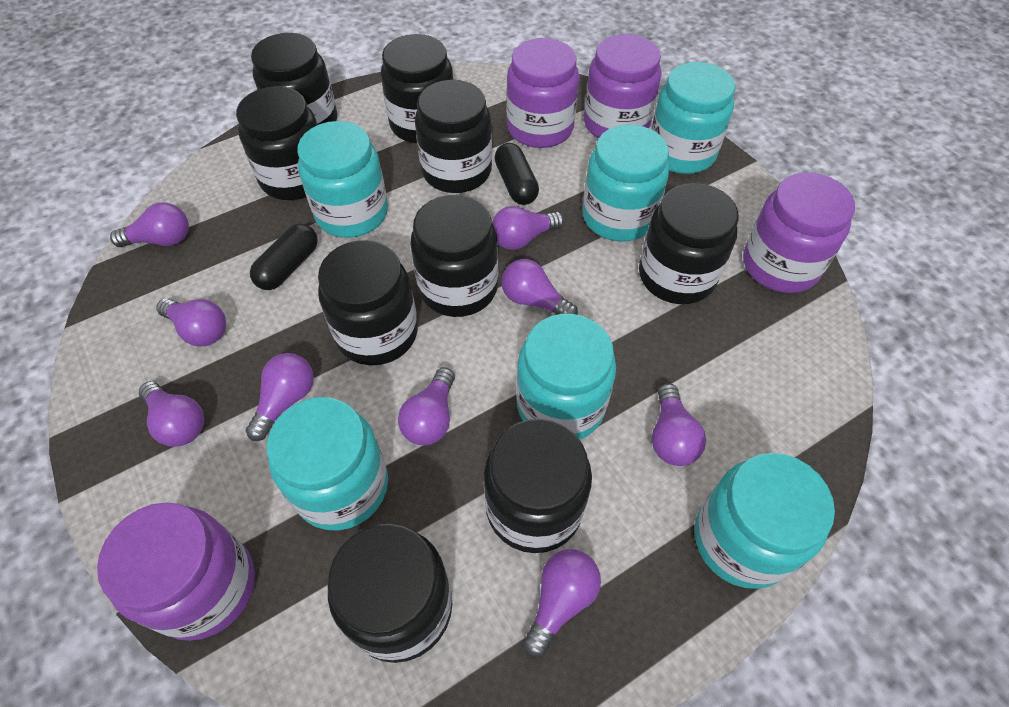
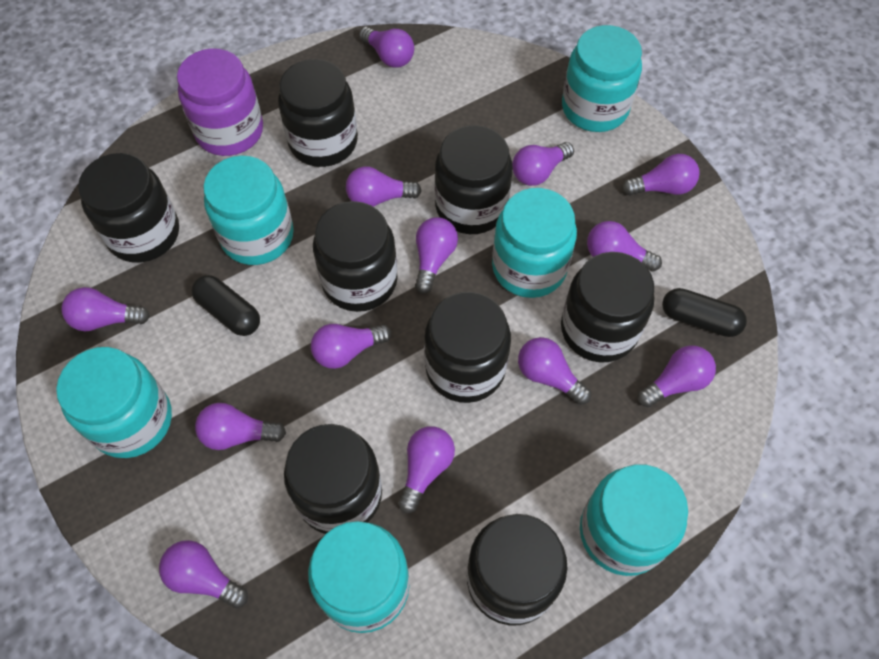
black jar: [236,86,317,200] [251,33,337,125] [318,240,418,365] [328,524,452,663] [381,34,453,143] [410,195,498,317] [415,80,492,193] [484,419,592,553] [639,183,739,304] = 9 -> [78,153,179,263] [278,59,358,167] [284,424,382,534] [313,201,398,312] [424,292,511,403] [434,125,513,234] [467,514,567,625] [561,252,654,362] = 8
purple jar: [97,502,255,641] [506,38,579,148] [584,34,662,138] [743,172,855,293] = 4 -> [177,48,263,156] = 1
purple light bulb: [110,202,189,247] [139,381,204,447] [156,298,226,347] [246,353,314,441] [398,367,455,445] [492,206,564,250] [501,259,578,315] [523,549,601,658] [652,383,706,466] = 9 -> [61,287,150,331] [159,540,248,608] [195,403,286,450] [311,324,391,369] [346,166,422,207] [359,27,414,68] [398,426,455,513] [415,217,458,294] [512,142,574,186] [518,337,591,405] [587,221,662,272] [622,154,700,195] [638,345,716,407] = 13

